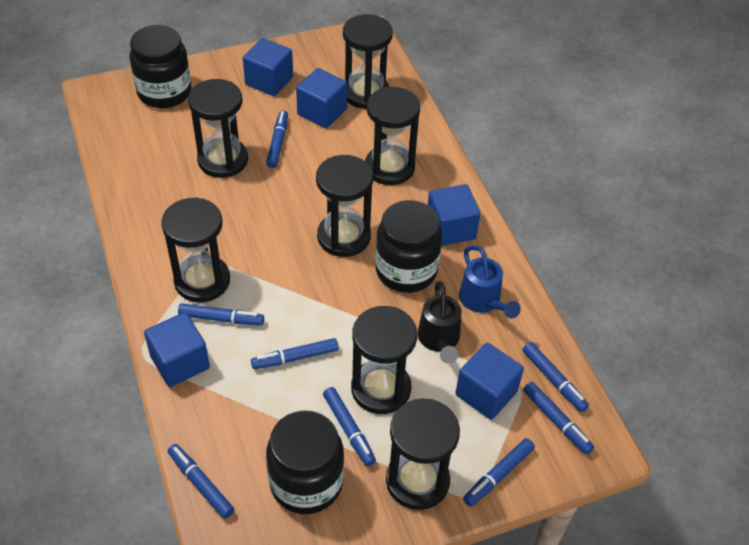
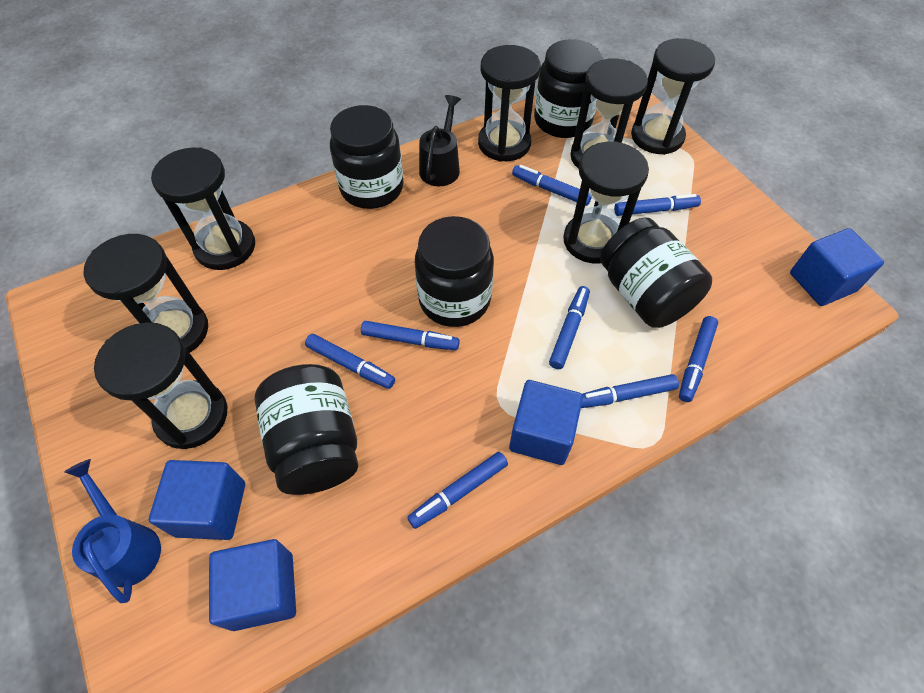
black jar: [129,25,192,108] [266,410,344,514] [375,200,442,293] = 3 -> [255,364,358,495] [330,105,404,209] [415,216,494,327] [534,39,603,138] [600,217,712,328] = 5
blue cube: [144,312,210,387] [243,38,293,96] [296,68,347,128] [428,184,481,246] [455,343,524,420] = 5 -> [149,460,245,540] [209,539,296,631] [509,380,583,465] [790,228,884,306] = 4

